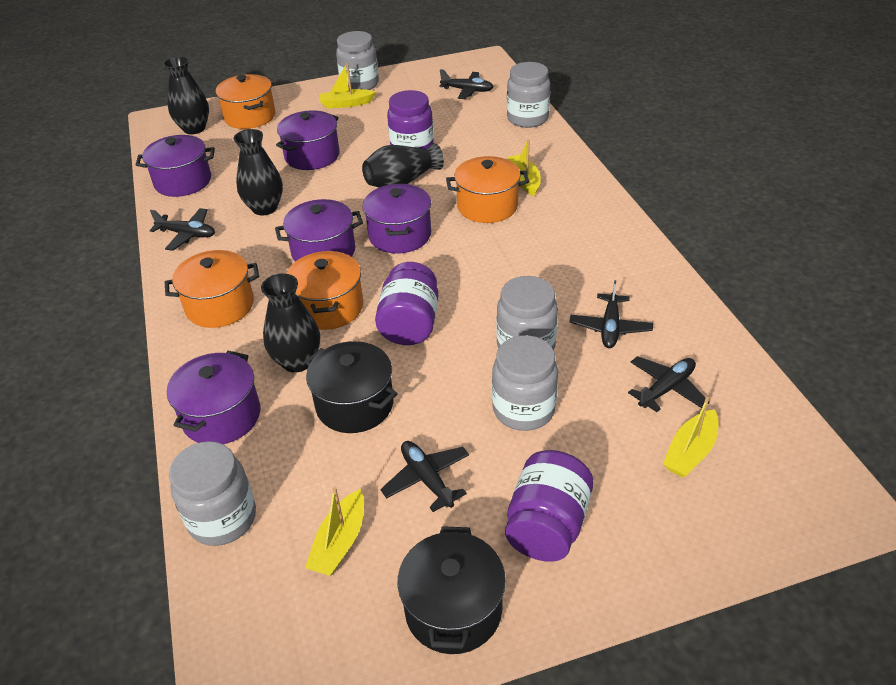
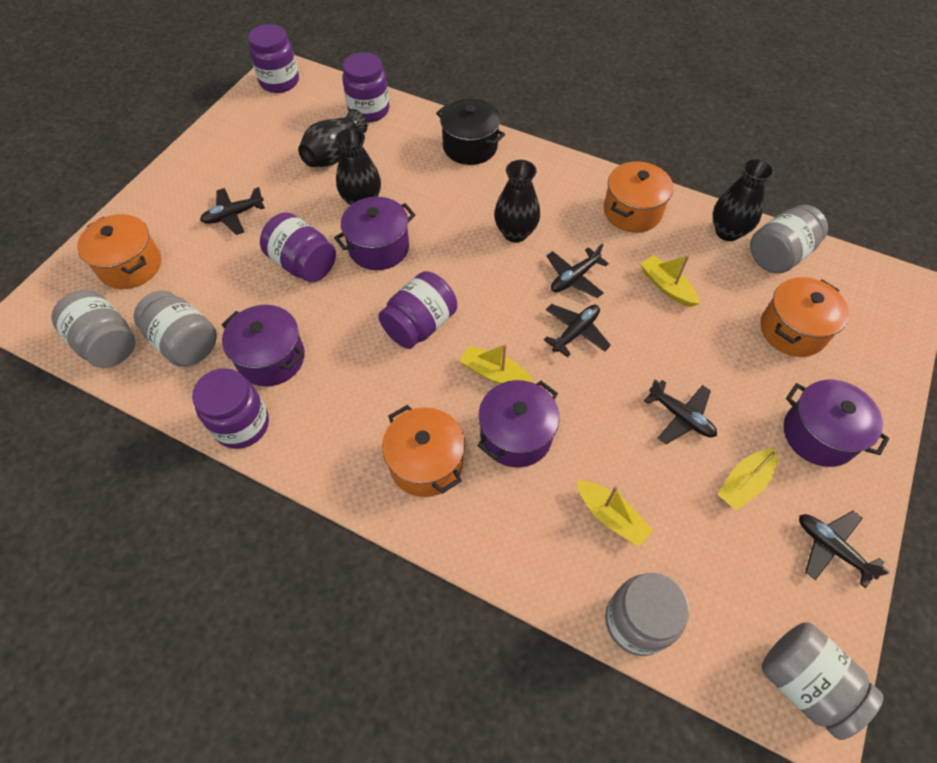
black pot: [305,341,397,433] [398,526,506,654] = 2 -> [436,99,505,165] = 1
purple jar: [375,262,438,345] [387,90,434,149] [505,450,593,562] = 3 -> [192,368,269,449] [248,24,299,93] [260,212,336,282] [342,52,389,122] [378,271,457,349] = 5
purple pot: [136,135,215,197] [167,351,260,444] [275,199,363,262] [276,110,340,170] [363,184,431,253] = 5 -> [222,305,305,386] [334,197,415,270] [477,380,559,468] [784,380,890,467] = 4

